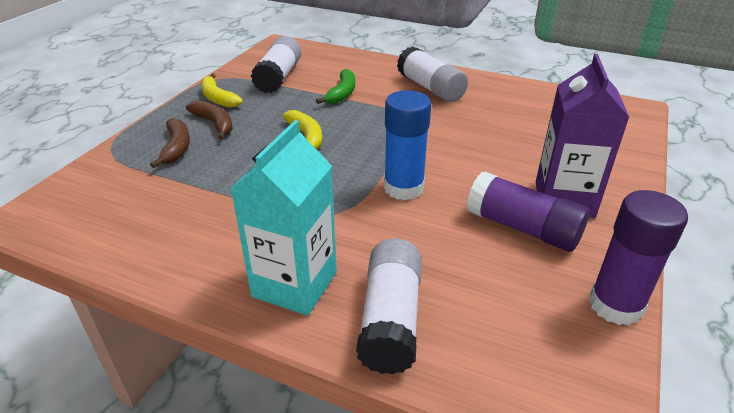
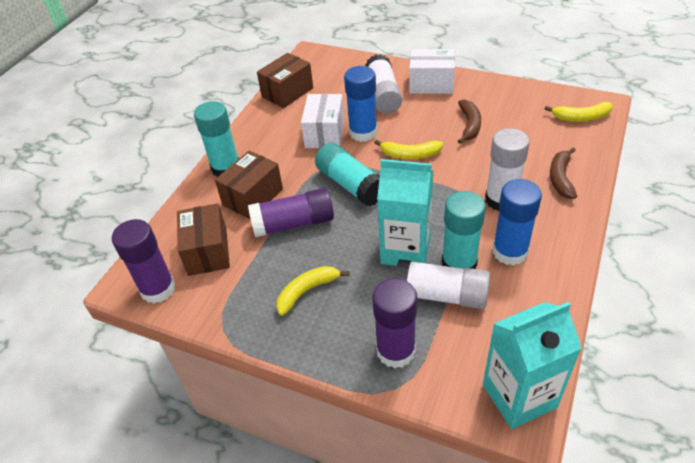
blue glue stick: [384,90,431,200] = 1 -> [344,66,377,142] [493,179,542,266] = 2
brown box: none = 0 -> [177,203,230,276] [215,151,283,219] [257,53,313,108] = 3
green banana: [316,69,355,104] = 1 -> none = 0
purple carton: [536,54,629,218] = 1 -> none = 0
purple glue stick: [466,171,590,252] [589,190,688,326] = 2 -> [112,219,175,303] [248,188,334,237] [372,278,417,368] = 3
turquoise carton: [230,120,337,316] = 1 -> [377,159,433,266] [483,302,582,429] = 2
turquoise glue stick: none = 0 -> [194,101,239,177] [315,143,380,206] [442,191,486,269] = 3
white box: none = 0 -> [301,94,345,148] [409,49,455,94] = 2
yellow banana: [201,74,243,108] [283,110,322,149] = 2 -> [276,266,349,316] [374,139,443,159] [545,102,613,122] = 3

